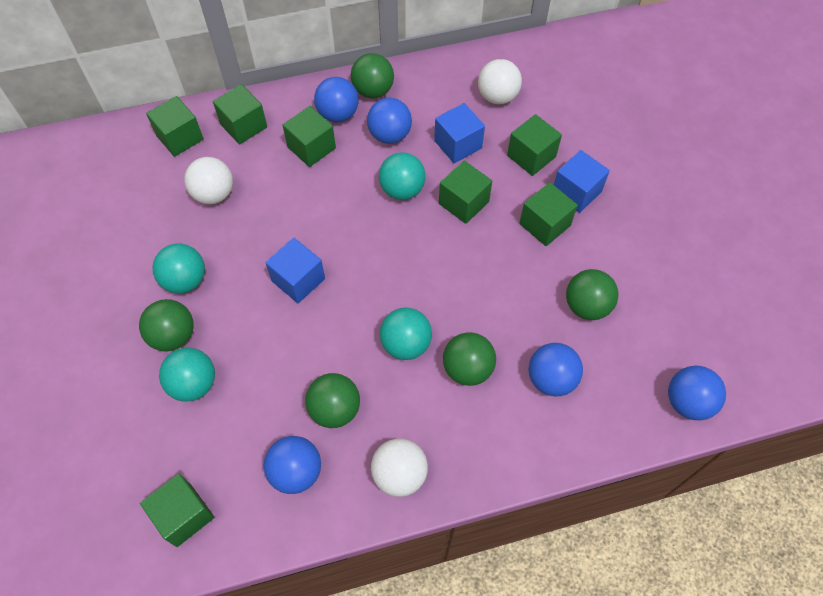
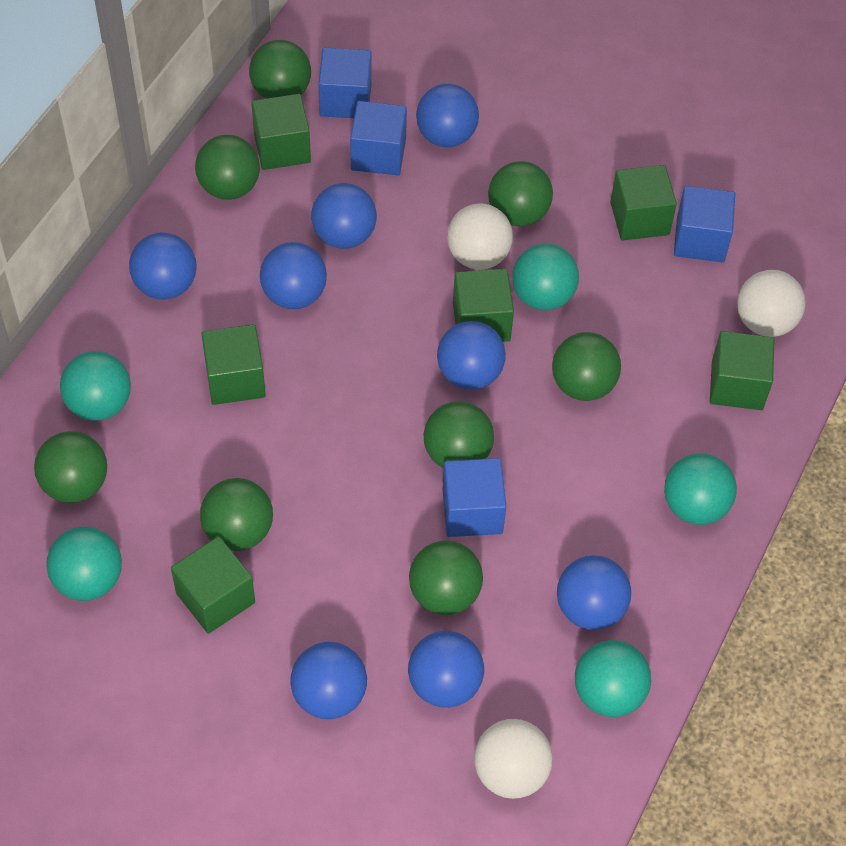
blue ball: [263,436,321,494] [314,77,358,122] [367,98,412,144] [528,343,583,396] [668,366,726,420] = 5 -> [129,232,197,300] [260,242,327,309] [290,642,367,719] [311,183,377,249] [408,631,484,708] [416,84,479,148] [437,321,506,390] [557,555,631,630] = 8
blue cube: [266,238,325,303] [434,103,485,163] [554,150,610,213] = 3 -> [318,48,372,118] [350,101,407,175] [443,458,506,537] [674,186,735,262] = 4
green ball: [139,299,194,352] [305,373,360,428] [351,53,394,98] [443,332,496,386] [566,269,619,320] = 5 -> [34,431,107,503] [195,135,260,200] [200,478,273,551] [249,40,311,99] [409,541,483,615] [423,401,494,468] [488,161,553,227] [552,332,621,401] = 8
green cube: [140,474,214,547] [146,96,204,157] [213,84,267,145] [283,106,336,167] [439,161,492,224] [507,114,562,176] [519,182,578,246] = 7 -> [171,536,255,634] [201,324,266,405] [251,94,311,170] [453,269,514,342] [610,165,677,241] [710,331,774,410] = 6
turquoise ball: [153,244,205,294] [159,348,215,402] [379,152,426,200] [380,308,432,360] = 4 -> [46,527,122,601] [60,351,131,421] [512,243,579,310] [575,640,651,717] [664,453,737,525] = 5

